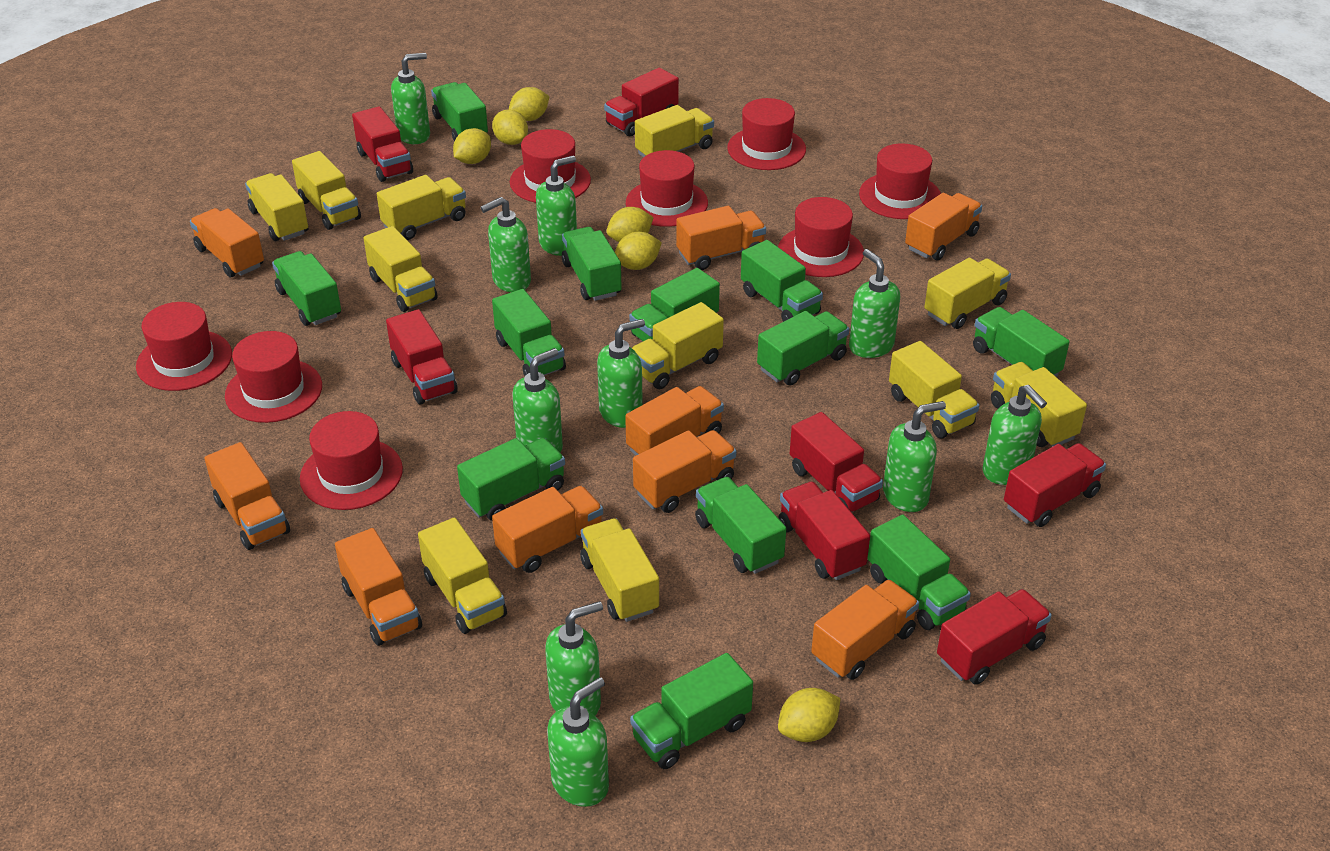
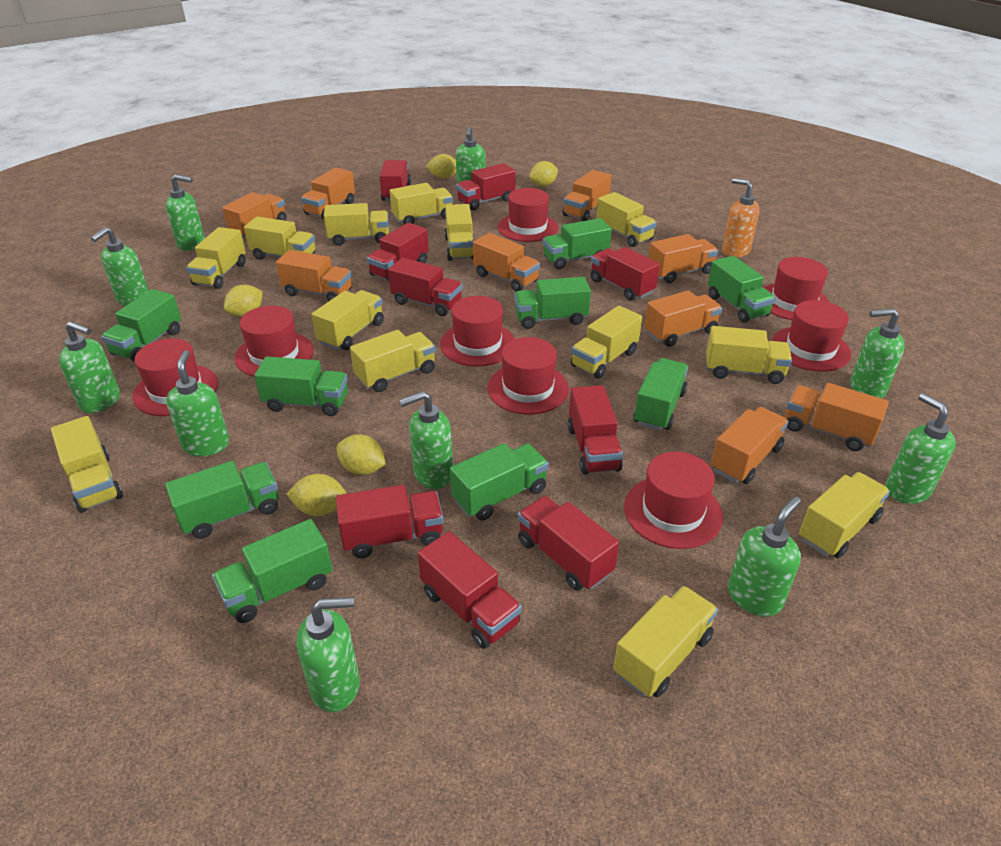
green truck: [272,251,341,326] [431,82,488,141] [457,438,565,521] [492,289,566,376] [562,227,622,301] [629,268,720,341] [630,653,753,769] [695,477,786,574] [741,240,823,322] [757,311,849,386] [868,514,971,630] [973,307,1070,377] = 12 -> [101,289,181,362] [165,461,279,539] [212,519,332,623] [254,357,348,416] [450,443,549,521] [514,277,591,329] [543,218,612,269] [633,358,688,431] [708,256,776,323] = 9
orange soap dispenser: none = 0 -> [722,178,760,257] = 1
red truck: [352,106,413,182] [386,309,458,404] [604,68,679,136] [778,482,870,580] [790,412,883,512] [937,589,1052,685] [1004,443,1106,527] = 7 -> [336,485,443,558] [367,223,429,281] [380,160,411,201] [388,258,463,316] [418,531,522,649] [456,163,516,210] [518,496,619,591] [568,385,623,475] [591,247,660,301] = 9
yellow lemon: [453,128,491,164] [492,110,528,145] [509,87,550,121] [607,207,654,242] [615,232,662,270] [778,688,841,742] = 6 -> [224,285,263,317] [287,474,347,516] [337,434,386,475] [426,154,456,179] [529,161,558,186] = 5
yellow truck: [245,173,308,241] [292,151,361,230] [363,226,438,312] [377,175,466,240] [418,517,507,634] [580,518,659,622] [632,302,724,389] [635,105,714,158] [889,341,979,438] [924,258,1011,329] [991,362,1087,447] = 11 -> [51,416,123,513] [186,227,246,289] [244,216,315,260] [312,290,384,350] [324,203,389,246] [350,330,436,392] [390,183,453,225] [445,204,473,261] [571,306,642,379] [596,192,657,247] [613,586,718,697] [706,326,792,384] [799,472,890,558] = 13

